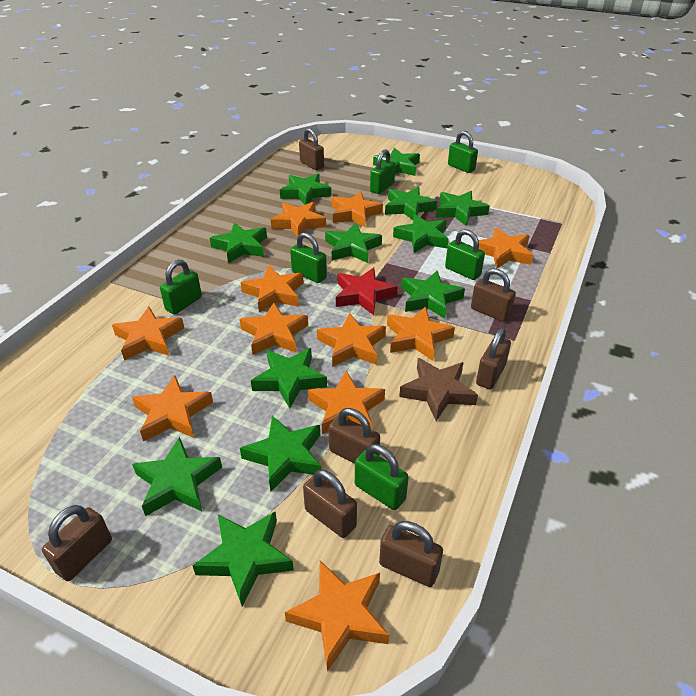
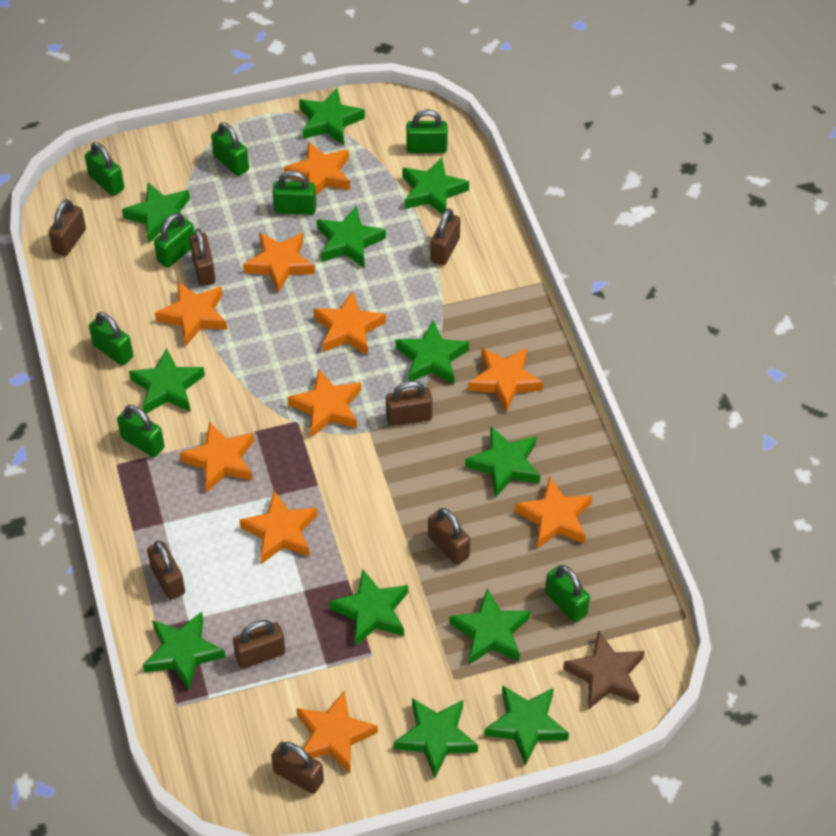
brown padlock: [42,505,112,581] [299,128,324,170] [303,469,357,538] [329,408,380,463] [379,521,443,587] [471,268,516,322] [476,328,511,389] = 7 -> [48,199,86,256] [147,541,185,600] [190,228,216,286] [233,620,286,669] [271,742,324,794] [386,381,433,426] [428,508,470,565] [430,208,461,265] = 8
green padlock: [160,259,202,314] [290,232,327,283] [355,444,409,510] [370,149,395,194] [445,229,485,280] [448,131,478,173] = 6 -> [85,142,124,196] [89,312,133,366] [117,405,165,457] [154,213,195,268] [211,122,249,176] [273,171,316,215] [406,109,448,153] [545,565,590,623] = 8
orange star: [112,307,184,361] [132,375,213,442] [240,265,303,313] [240,303,308,355] [271,202,326,237] [285,561,389,672] [308,370,385,434] [317,313,386,367] [331,192,383,227] [387,306,455,361] [479,228,533,269] = 11 -> [155,282,227,346] [179,422,254,493] [239,490,318,564] [243,232,315,293] [284,141,350,195] [288,369,361,437] [296,690,378,773] [313,291,386,355] [468,348,543,413] [515,476,592,549] = 10
red star: [336,267,397,315] = 1 -> none = 0

